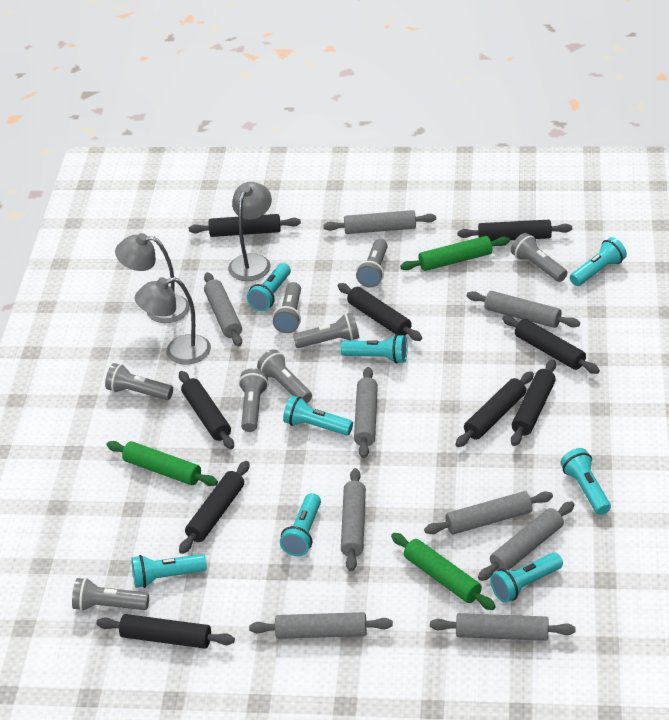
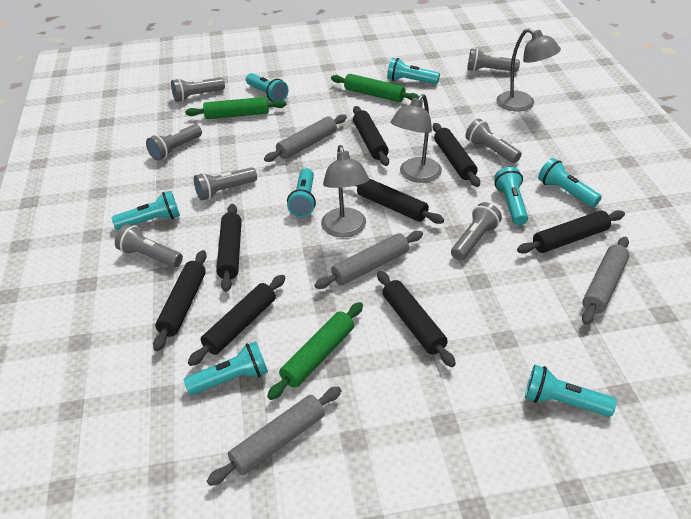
black rolling pin: [96,614,235,649] [179,371,234,449] [179,461,250,554] [189,214,301,237] [338,283,422,341] [456,372,534,447] [457,220,572,241] [502,315,600,374] [511,360,556,446] = 9 -> [153,250,207,351] [188,275,285,366] [216,204,242,292] [353,106,389,166] [356,178,444,224] [377,271,456,367] [433,123,480,187] [517,210,625,254] = 8
grey flashlight: [72,578,149,611] [105,363,173,400] [239,368,268,432] [257,349,312,403] [273,282,301,333] [293,312,360,348] [356,239,388,287] [511,233,567,282] = 8 -> [115,224,183,268] [146,124,202,161] [171,78,225,102] [194,167,257,201] [451,202,502,261] [465,119,522,163] [467,48,520,72] = 7
grey rolling pin: [204,272,242,346] [249,612,393,639] [324,210,436,234] [341,468,366,571] [354,367,378,458] [424,491,553,535] [430,613,575,641] [467,291,580,328] [478,501,574,581] = 9 -> [207,386,342,486] [264,114,347,162] [314,231,423,289] [582,237,629,325] = 4

